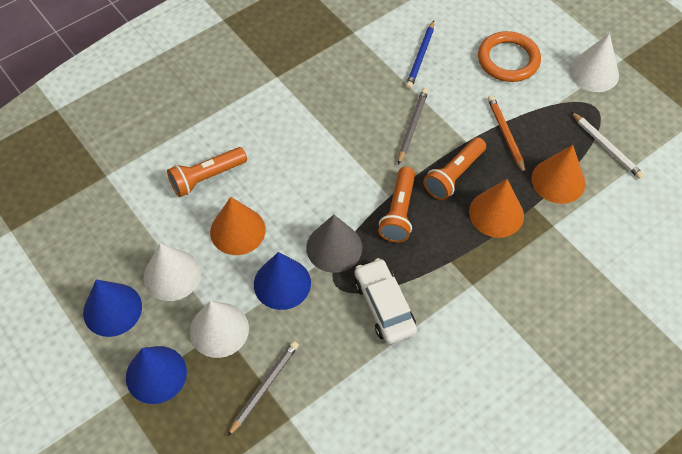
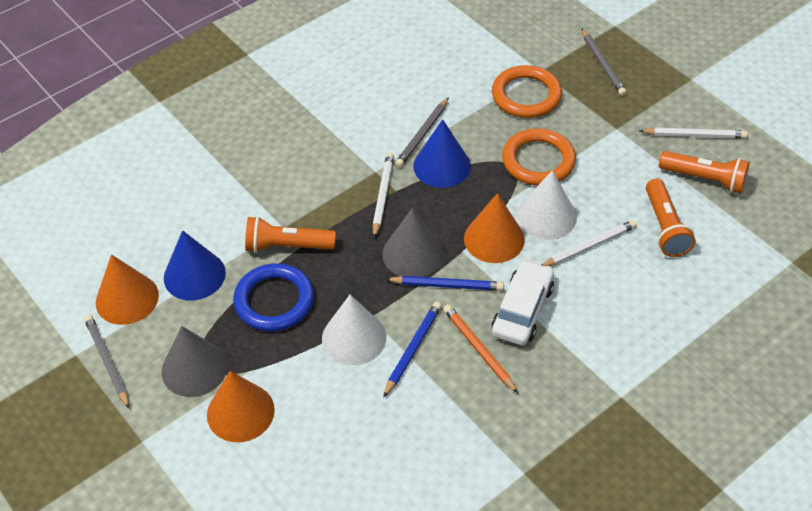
blue cone: [83,279,142,337] [126,346,187,404] [254,252,311,310] = 3 -> [164,230,226,300] [413,119,471,188] = 2
blue pencil: [406,20,434,89] = 1 -> [383,302,442,398] [385,276,504,291] = 2
blue ring: none = 0 -> [233,263,314,331] = 1
grey cone: [306,215,362,273] = 1 -> [161,326,228,397] [382,209,444,277] = 2
grey pencil: [227,341,299,437] [398,88,428,165] = 2 -> [84,315,129,409] [395,97,449,167] [581,28,627,96] = 3
orange ring: [478,31,541,82] = 1 -> [492,65,562,118] [502,128,576,186] = 2
white cone: [144,243,201,301] [190,301,249,358] [569,33,619,92] = 3 -> [322,295,386,365] [517,170,577,240] = 2
white pencil: [571,112,644,179] = 1 -> [373,152,394,238] [542,220,637,266] [639,127,748,138] = 3

